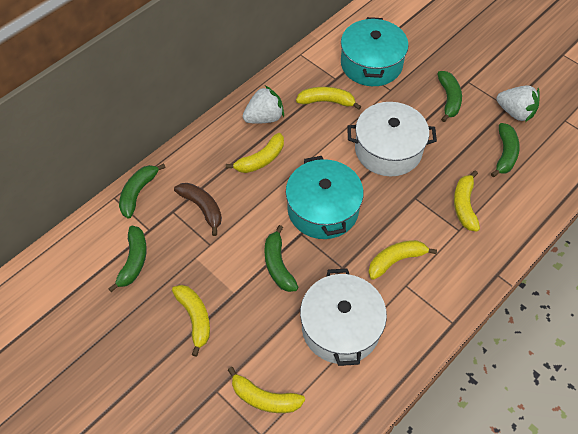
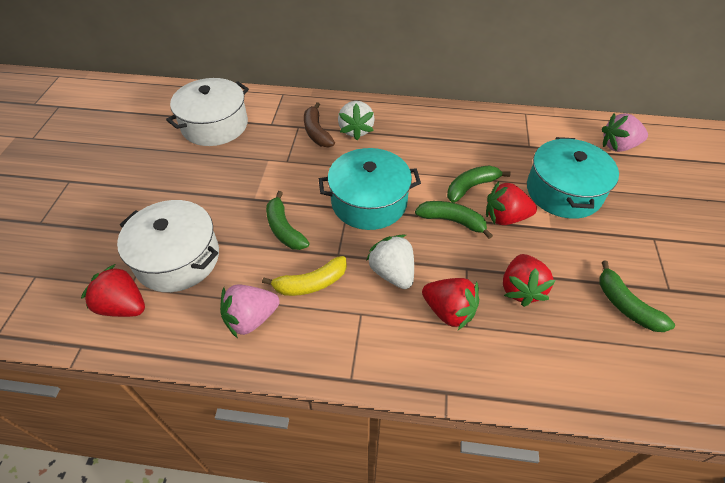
green banana: [108,226,147,292] [119,164,166,218] [265,225,298,292] [437,71,462,122] [491,123,520,177] = 5 -> [266,191,310,250] [415,201,493,239] [447,165,511,203] [599,261,675,332] = 4
pink strawberry: none = 0 -> [220,285,280,338] [602,113,648,152] = 2
red strawberry: none = 0 -> [81,264,145,317] [422,278,479,330] [486,181,537,225] [503,254,556,307] = 4
yellow banana: [172,285,210,356] [226,133,284,173] [228,367,305,413] [296,87,361,110] [368,240,437,280] [454,170,480,231] = 6 -> [262,256,347,296] = 1

